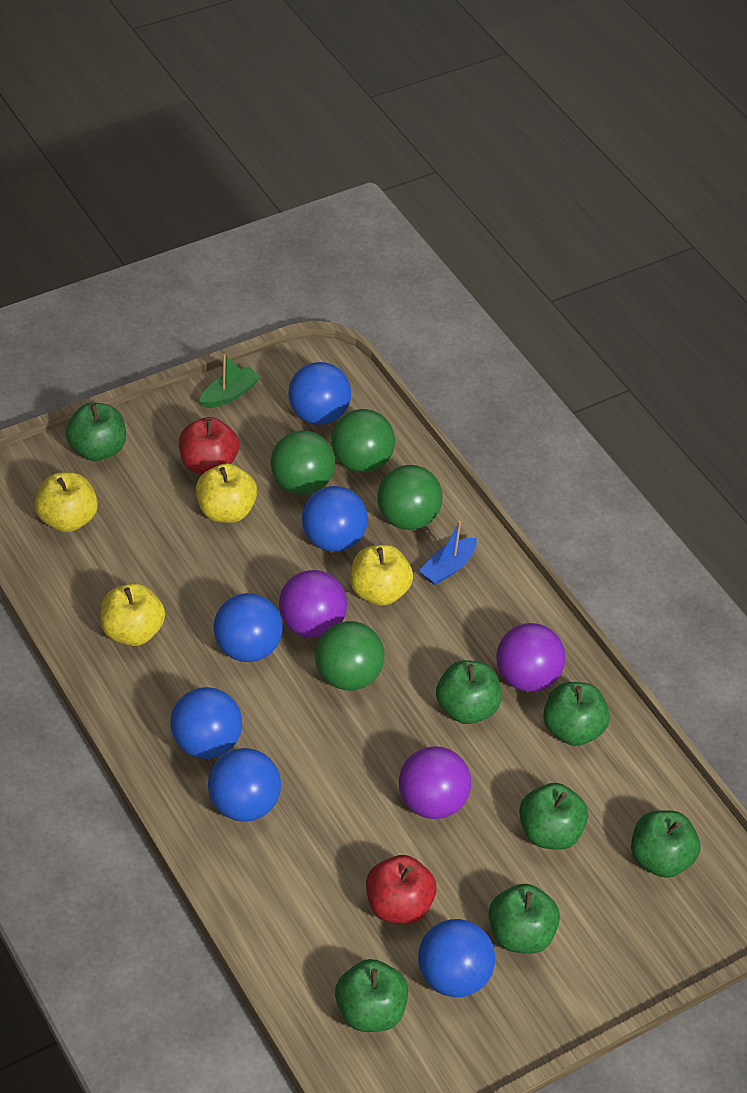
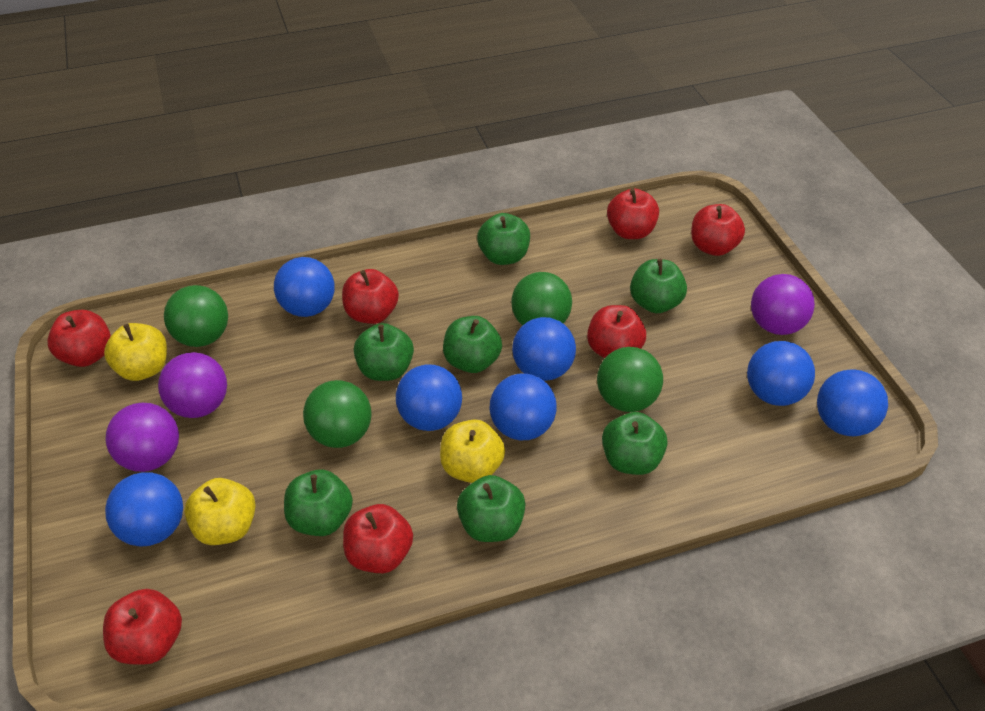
blue ball: [171,687,242,759] [208,748,281,822] [214,593,283,662] [288,362,351,425] [302,486,368,552] [418,919,495,997] = 6 -> [105,472,183,547] [274,257,335,317] [396,364,462,431] [490,373,557,440] [512,317,576,381] [747,341,815,406] [817,370,888,436] = 7
blue boat: [419,521,477,585] = 1 -> none = 0
green boat: [200,354,261,408] = 1 -> none = 0
red apple: [179,417,239,475] [366,855,437,924] = 2 -> [47,310,111,367] [103,589,182,665] [342,269,399,324] [343,504,413,573] [587,305,646,358] [607,188,659,239] [691,204,745,256] = 7
yellow apple: [35,472,98,532] [100,583,165,646] [196,463,257,523] [350,545,413,606] = 4 -> [104,323,167,381] [184,478,256,545] [440,419,505,483] = 3

